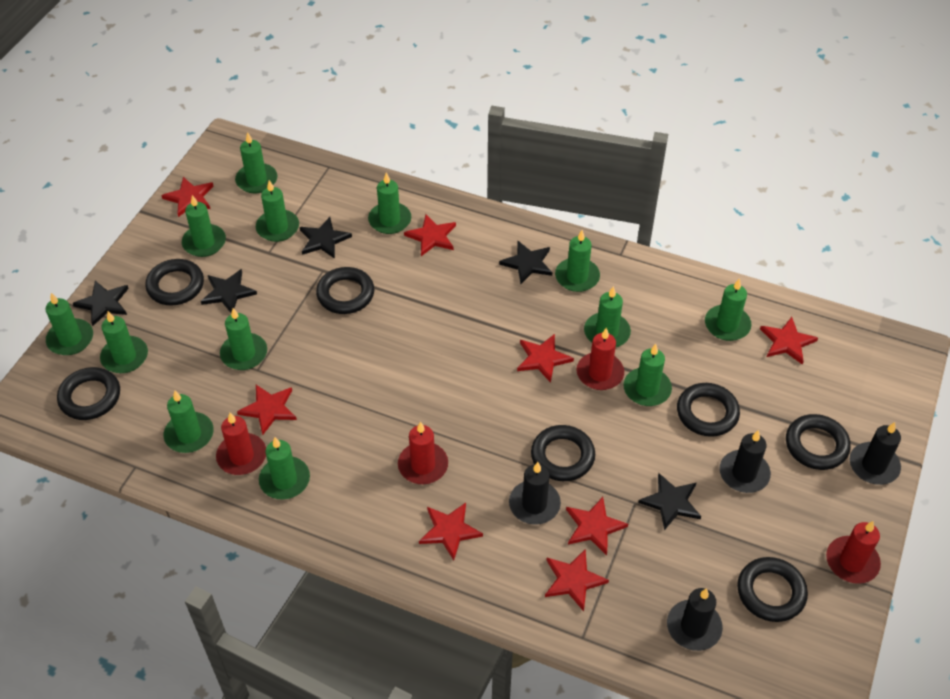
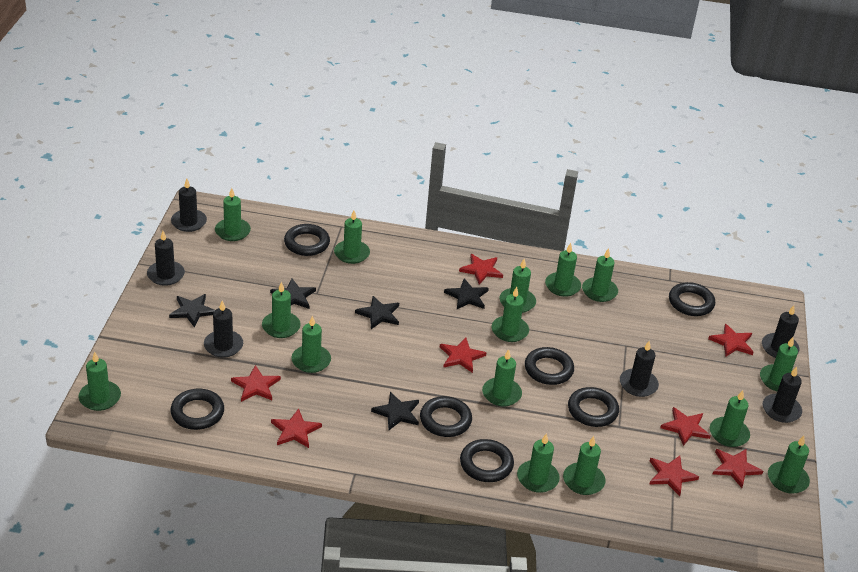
black candle: [509,462,561,525] [667,588,723,651] [720,430,771,493] [849,422,901,485] = 4 -> [147,231,185,286] [171,179,207,232] [204,301,243,358] [620,341,659,397] [762,305,799,358] [763,366,802,423] = 6
green candle: [46,293,93,355] [100,311,148,373] [164,391,214,453] [182,195,226,257] [220,308,267,370] [235,132,277,193] [256,180,299,242] [259,437,310,500] [368,172,411,234] [555,230,600,292] [584,286,631,347] [623,344,672,406] [705,278,751,341] = 13 -> [78,352,121,411] [215,188,251,241] [262,282,301,338] [291,315,331,373] [334,211,370,264] [482,349,522,406] [492,287,529,342] [500,259,536,313] [517,433,560,493] [545,243,581,297] [563,436,605,495] [582,248,618,302] [710,390,750,447] [760,337,798,391] [768,436,810,494] = 15
red candle: [216,413,266,475] [398,422,448,484] [577,328,624,390] [826,521,881,584] = 4 -> none = 0

